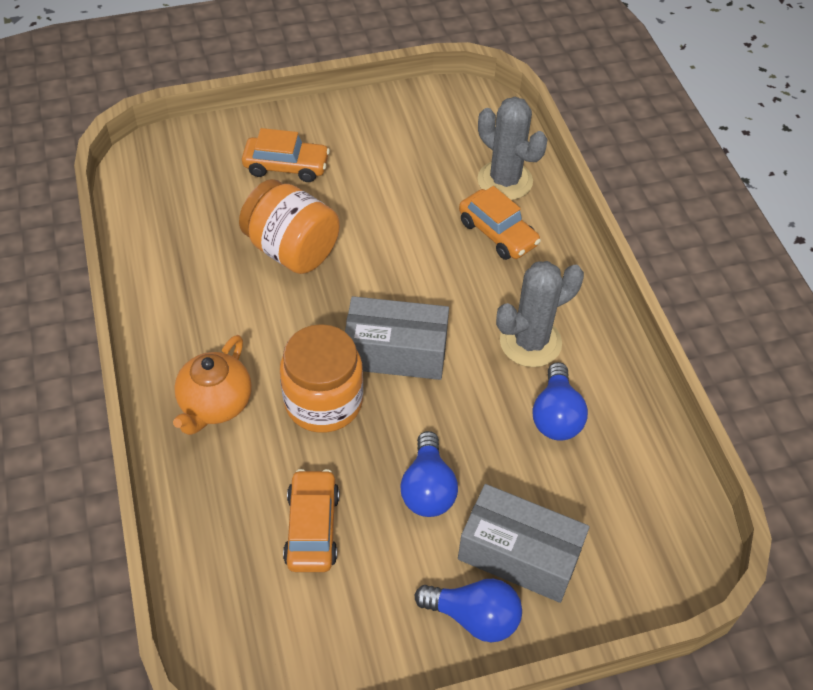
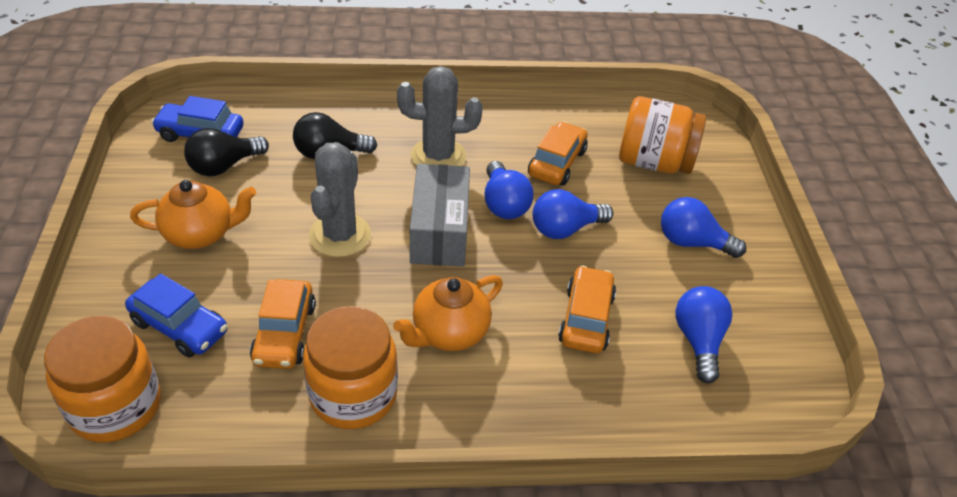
black light bulb: none = 0 -> [184,128,269,176] [293,112,377,159] = 2
blue car: none = 0 -> [125,273,228,357] [151,96,244,142] = 2
blue light bulb: [400,431,458,517] [415,579,522,642] [533,362,588,440] = 3 -> [485,161,534,219] [533,189,613,239] [661,197,746,258] [676,286,732,384] = 4
grey box: [345,296,449,380] [458,484,590,603] = 2 -> [410,164,470,266] = 1
orange jar: [239,179,340,274] [280,324,363,433] = 2 -> [44,316,161,442] [303,306,398,429] [619,96,706,174] = 3
orange teapot: [173,335,252,435] = 1 -> [130,180,256,249] [393,275,503,351] = 2

